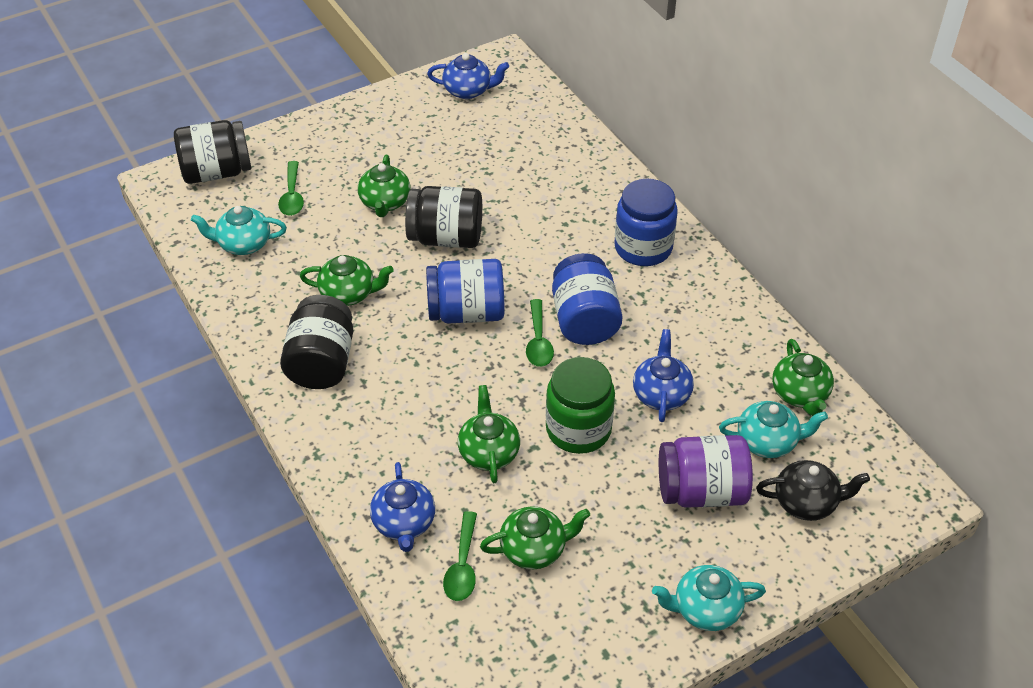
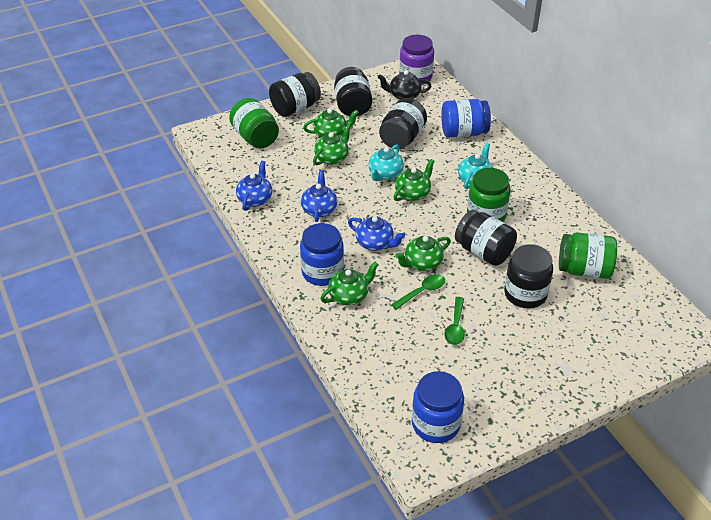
black jar: [174,120,251,184] [280,295,353,389] [405,186,482,248] = 3 -> [269,72,321,117] [334,67,372,117] [379,98,427,149] [455,210,517,266] [504,244,553,308] = 5
green jar: [546,357,615,454] = 1 -> [229,98,279,148] [467,168,511,222] [559,232,617,279] = 3
green spoon: [278,161,304,216] [443,511,477,601] [526,299,554,367] = 3 -> [391,274,445,310] [445,297,465,345] = 2
turquoise teapot: [191,206,287,255] [652,565,766,631] [719,401,828,458] = 3 -> [368,144,404,181] [458,143,493,189] = 2

